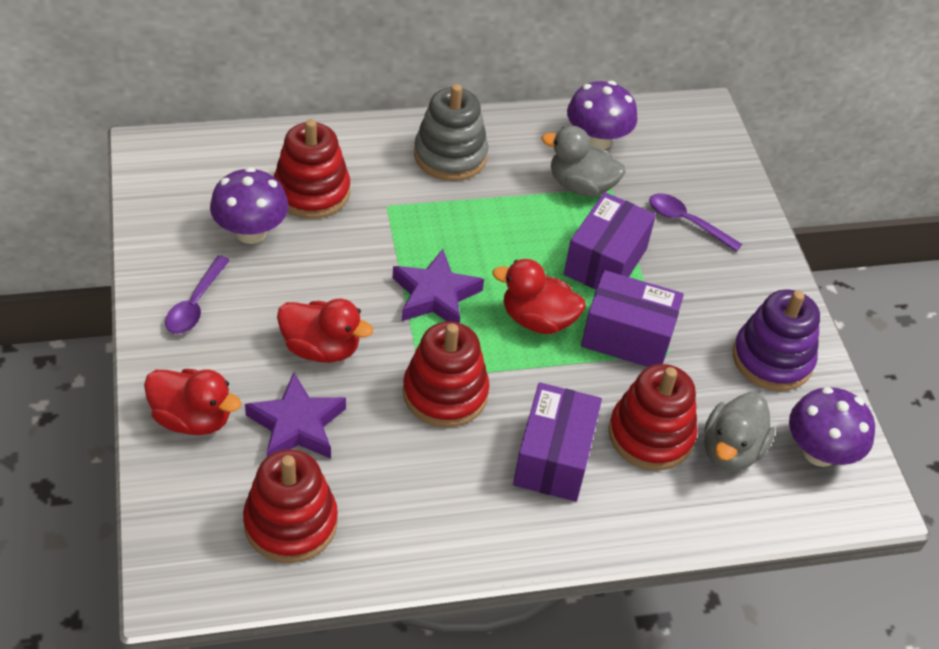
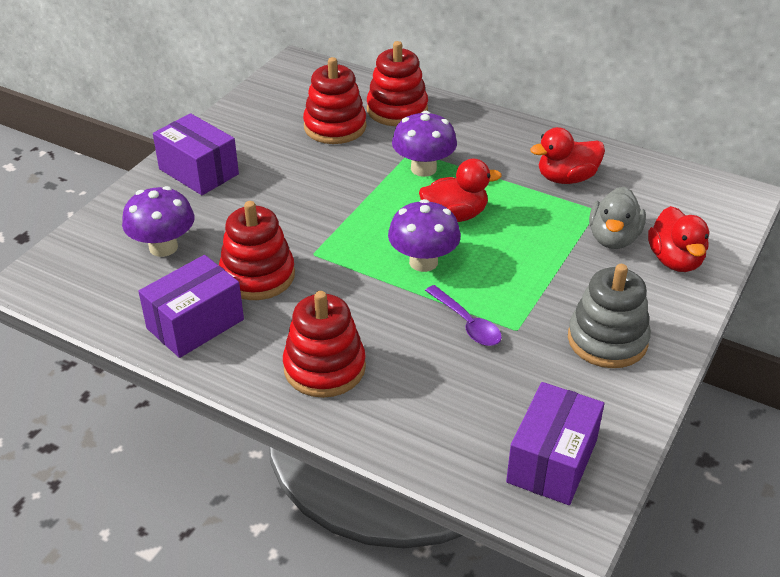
grey duck: [542,126,625,197] [704,392,775,471] = 2 -> [589,187,646,249] = 1
purple spoon: [165,255,230,334] [649,193,742,252] = 2 -> [425,285,502,346] = 1
purple stacking toy: [733,289,820,391] = 1 -> none = 0
purple star: [245,372,346,459] [393,249,484,323] = 2 -> none = 0

